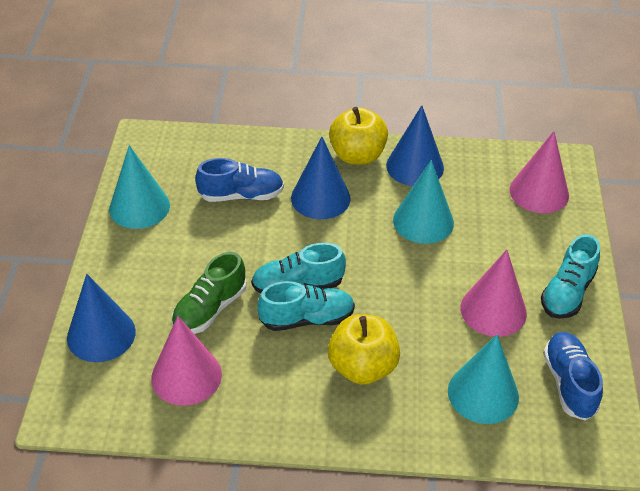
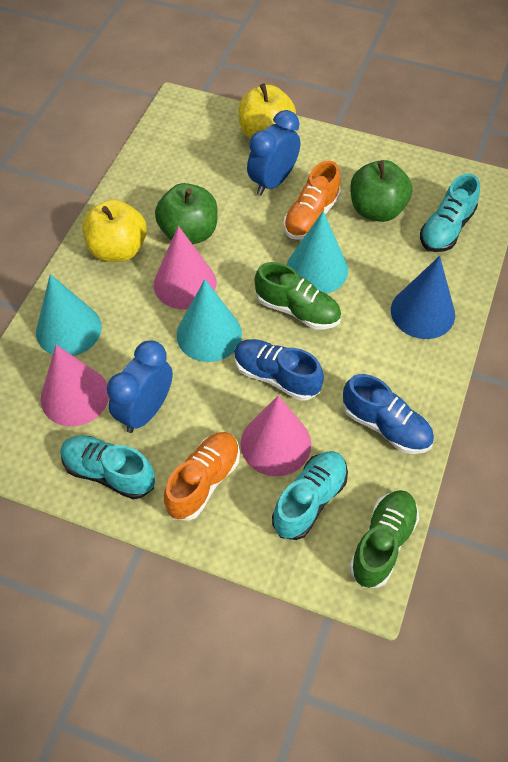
blue clock: none = 0 -> [107,340,173,433] [247,110,300,195] = 2
blue cone: [67,274,136,362] [291,137,351,219] [386,105,444,186] = 3 -> [391,256,455,339] = 1
green apple: none = 0 -> [155,183,218,244] [350,160,412,222] = 2
green shoe: [172,252,246,334] = 1 -> [254,262,341,329] [349,490,419,588] = 2
orange shoe: none = 0 -> [164,432,240,521] [284,161,341,240] = 2

